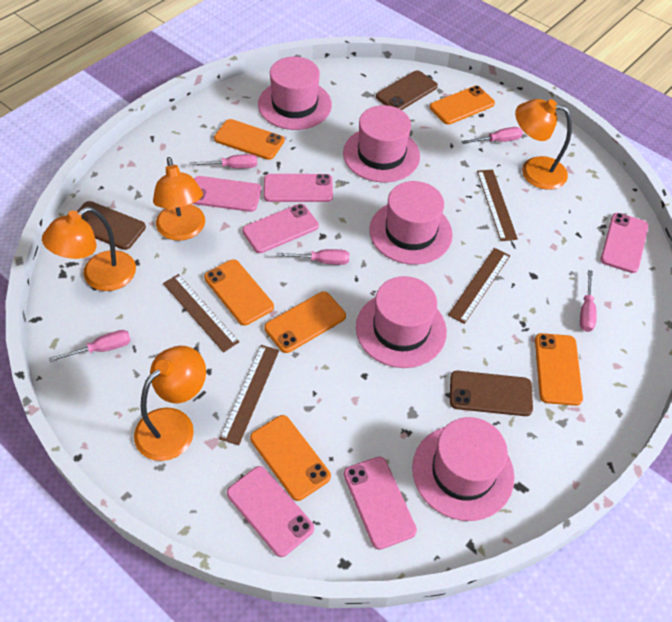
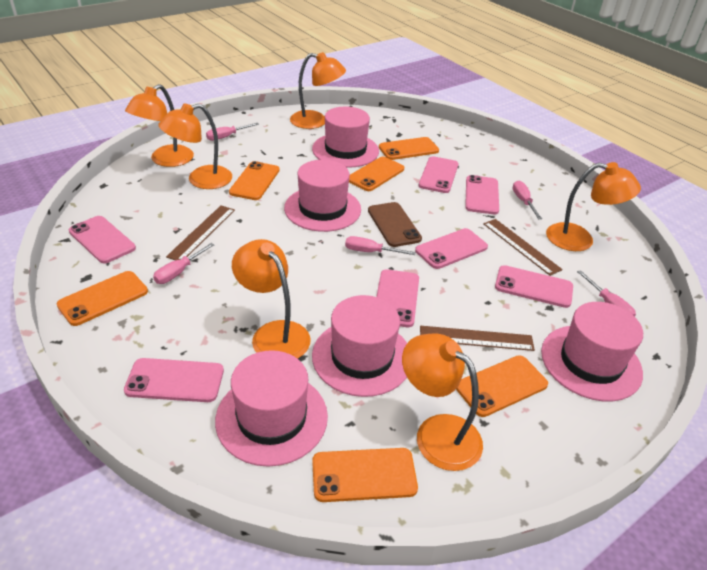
brown phone: [78,201,146,250] [376,70,438,110] [450,371,533,416] = 3 -> [368,202,422,247] = 1
brown ruler: [163,274,239,352] [219,345,279,445] [448,248,510,324] [477,169,518,241] = 4 -> [166,206,235,260] [420,326,535,351] [483,219,563,276] = 3
orange lamp: [42,207,136,291] [134,346,206,461] [153,157,205,241] [515,99,572,190] = 4 -> [125,84,194,167] [158,103,232,189] [232,239,310,359] [290,52,346,129] [402,333,483,471] [546,162,641,251] = 6
pink phone: [193,176,262,212] [227,466,314,557] [242,204,319,253] [264,174,333,202] [344,456,417,550] [601,213,648,273] = 6 -> [69,216,136,263] [124,358,224,402] [376,269,419,327] [415,228,488,269] [419,156,458,193] [465,175,499,214] [495,265,573,308] = 7

